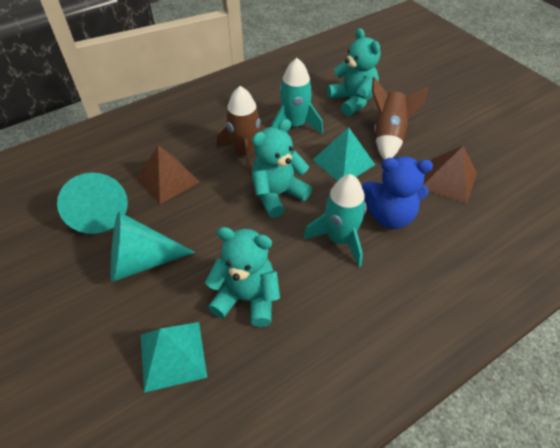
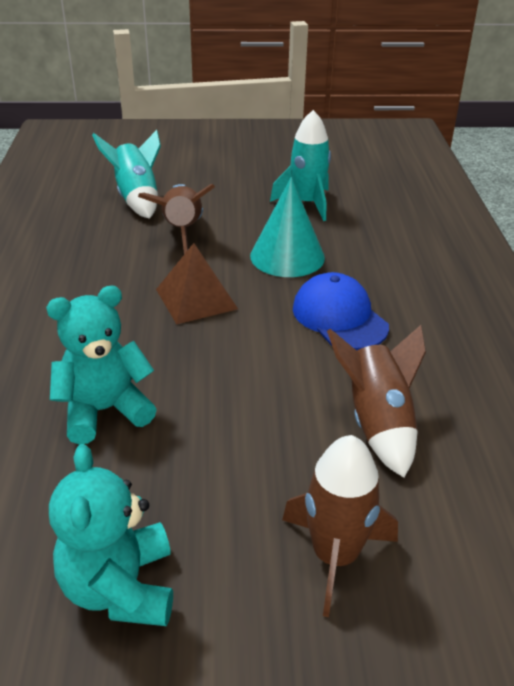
blue cap: none = 0 -> [293,272,389,350] = 1
blue teddy bear: [362,156,433,229] = 1 -> none = 0
brown pyramid: [137,145,199,204] [423,146,477,204] = 2 -> [156,243,238,324] = 1
brown rocket: [217,86,266,176] [372,77,428,160] = 2 -> [138,184,215,254] [282,435,398,617] [327,325,426,478] = 3
turquoise cone: [57,173,128,234] [110,212,195,282] = 2 -> [250,177,325,277] = 1
turquoise pyramid: [141,322,207,393] [313,127,375,181] = 2 -> none = 0
turquoise teddy bear: [205,227,280,327] [252,119,312,218] [327,28,380,116] = 3 -> [46,286,157,444] [49,444,173,626] = 2

